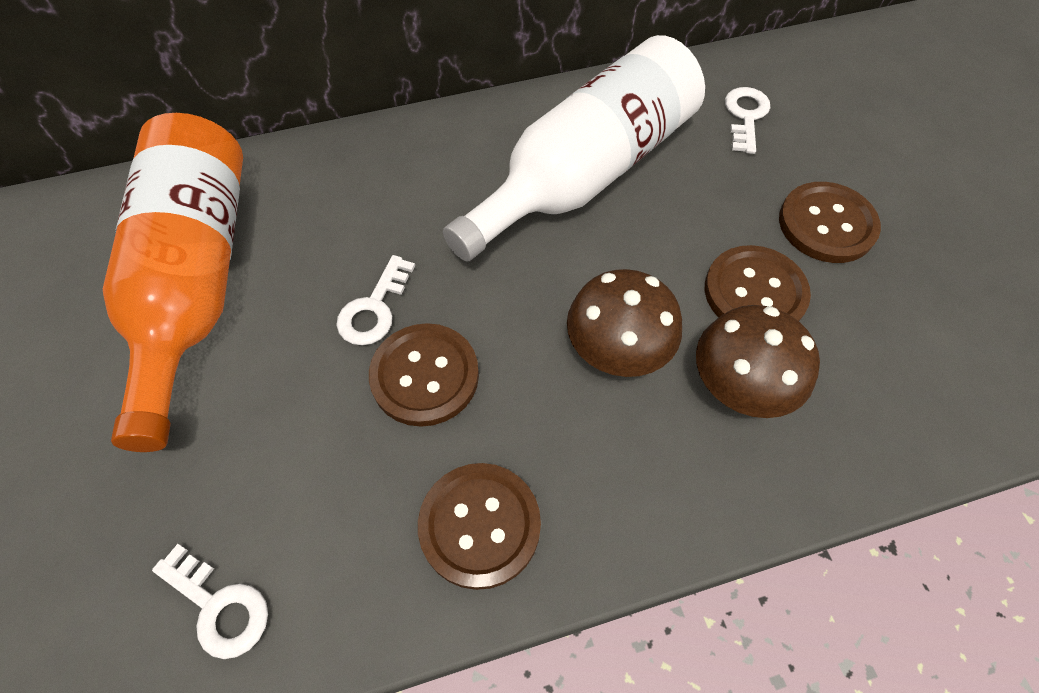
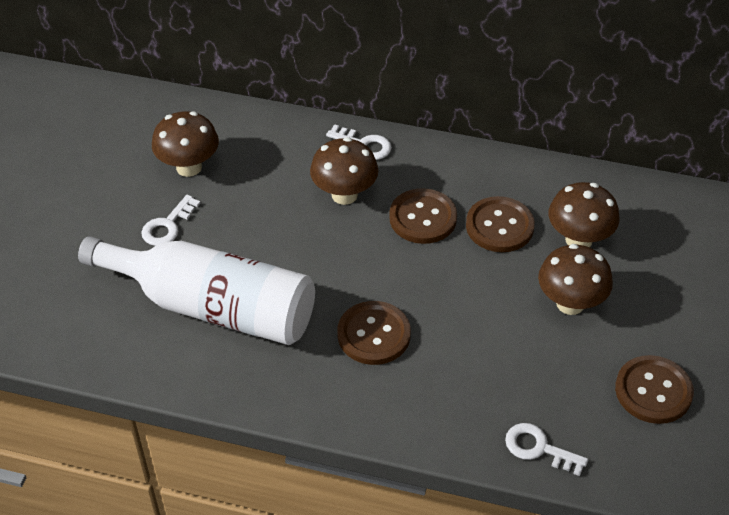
brown mushroom: [567,269,682,377] [696,305,820,418] = 2 -> [152,111,219,177] [310,137,378,205] [538,244,613,315] [549,182,620,247] = 4
orange bottle: [103,113,243,452] = 1 -> none = 0

